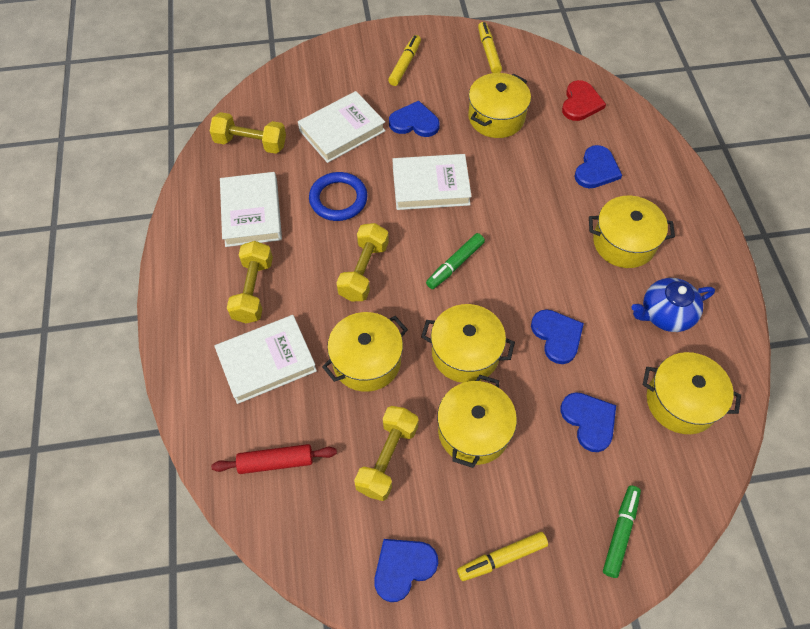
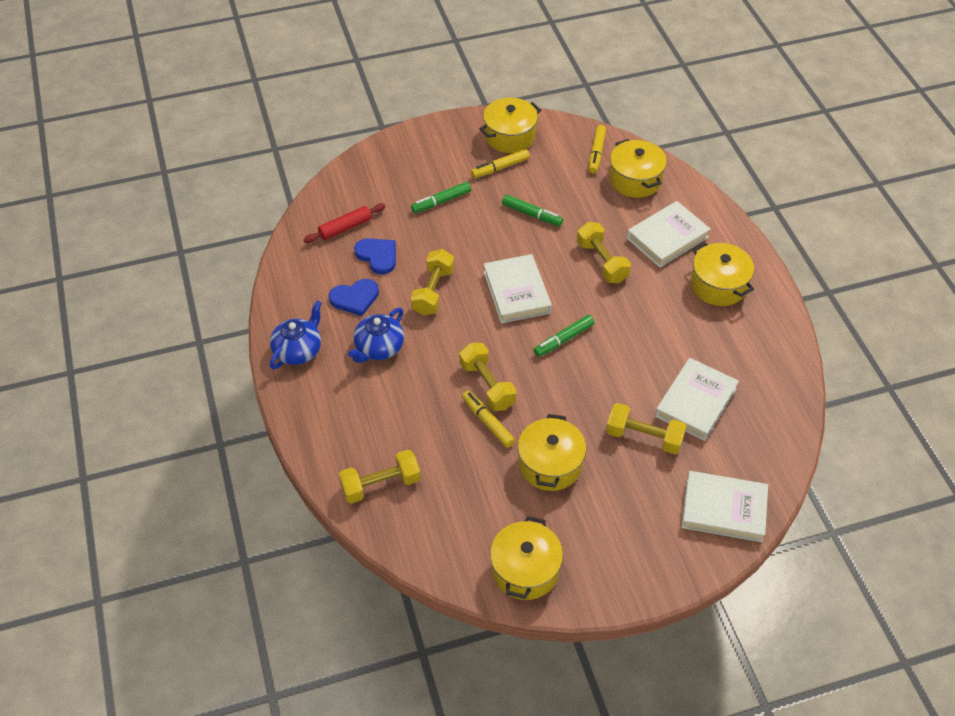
blue heart: [374,539,438,602] [389,101,440,137] [531,309,584,364] [560,392,616,452] [574,145,622,188] = 5 -> [329,279,379,316] [354,238,396,274] = 2
blue ring: [309,172,367,221] = 1 -> none = 0
blue teapot: [631,278,715,332] = 1 -> [270,301,322,369] [348,308,404,363] = 2
green marker: [426,233,485,289] [603,486,641,578] = 2 -> [411,182,471,213] [502,195,563,226] [534,315,594,357] = 3
red heart: [562,80,606,121] = 1 -> none = 0
yellow dumbbell: [210,112,286,154] [227,241,273,323] [336,223,389,301] [354,406,419,501] = 4 -> [339,450,421,504] [411,249,454,316] [459,343,517,411] [577,222,631,283] [606,403,687,454] = 5
yellow pot: [322,312,408,392] [421,304,515,383] [437,375,517,468] [468,73,531,138] [589,196,675,268] [643,352,741,434] = 6 -> [479,98,541,153] [490,516,563,600] [518,414,586,491] [609,139,667,198] [691,243,754,306] = 5

